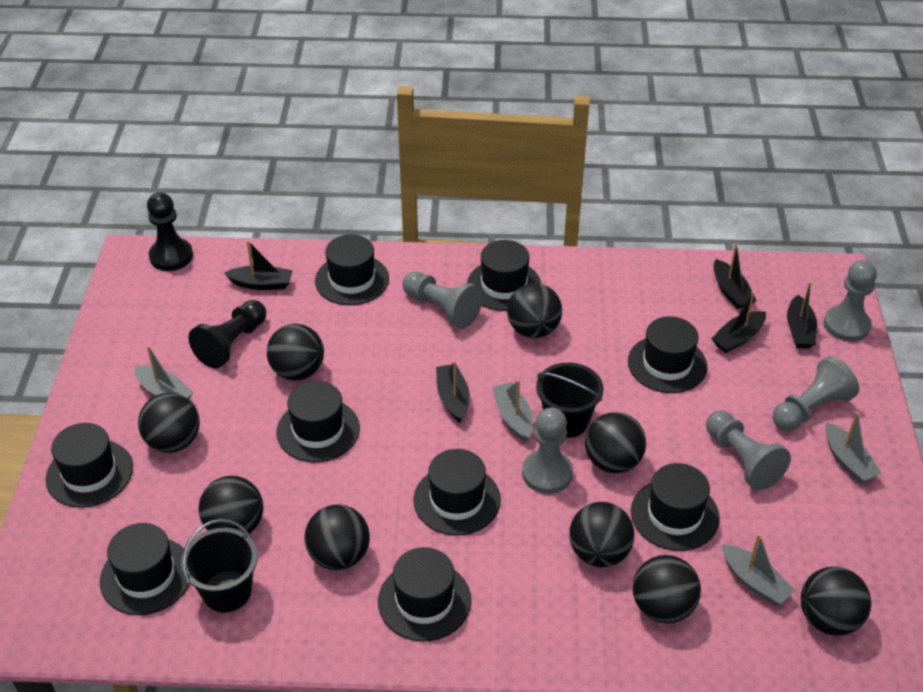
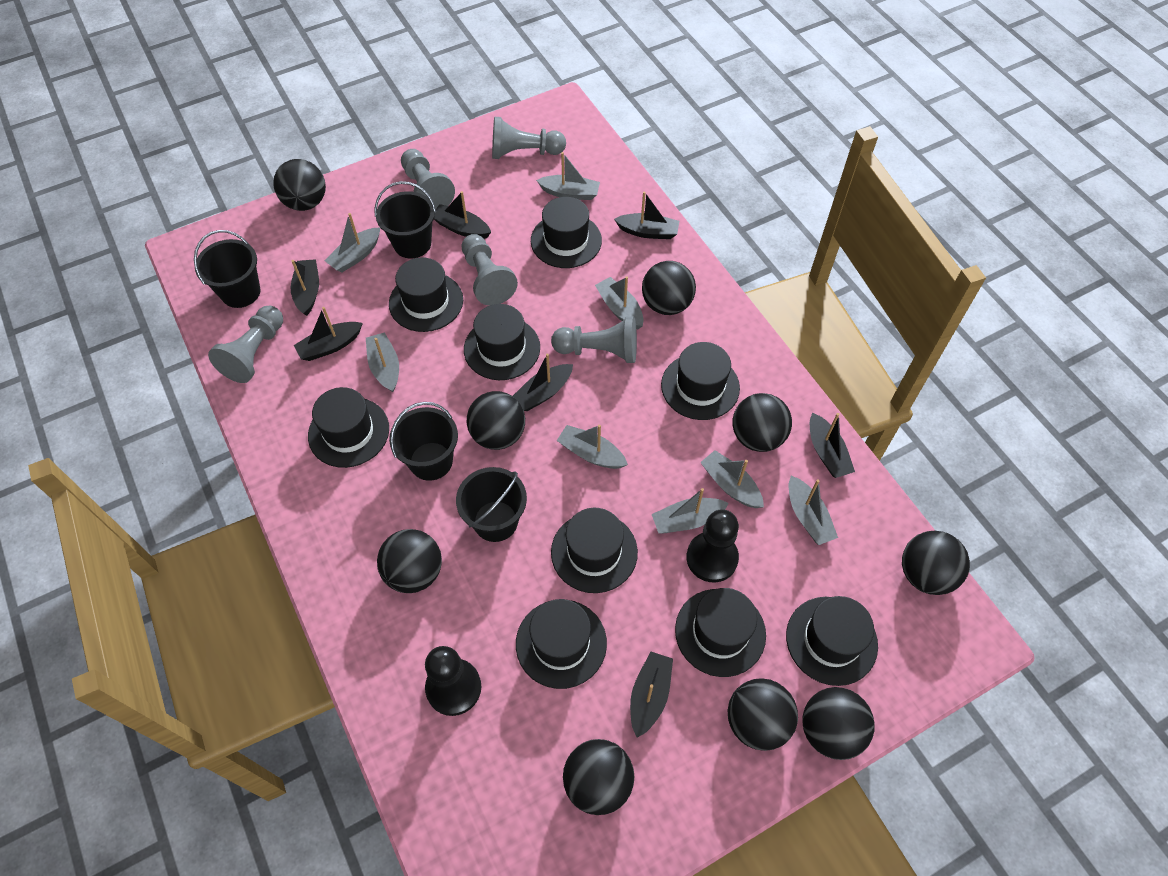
black boat: [224,240,293,290] [436,361,470,423] [711,291,766,353] [714,244,757,309] [787,281,817,349] = 5 -> [290,259,319,316] [294,307,363,361] [434,191,491,239] [513,354,573,411] [614,191,679,239] [630,651,673,738] [810,413,855,478] = 7
black bucket: [181,519,258,612] [536,363,604,438] = 2 -> [194,230,261,308] [374,181,436,258] [389,402,458,481] [456,467,527,542] = 4
grey boat: [134,346,194,399] [492,380,533,442] [722,534,795,605] [825,412,881,483] = 4 -> [324,213,380,273] [366,332,399,392] [536,152,600,200] [557,425,628,469] [595,276,644,329] [652,488,729,534] [700,450,764,508] [789,476,838,545] = 8

